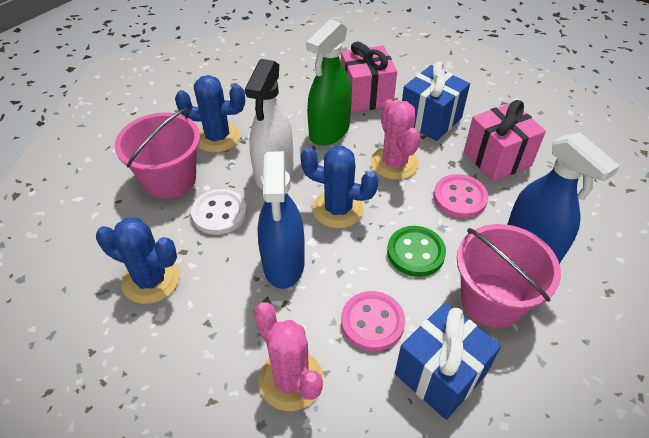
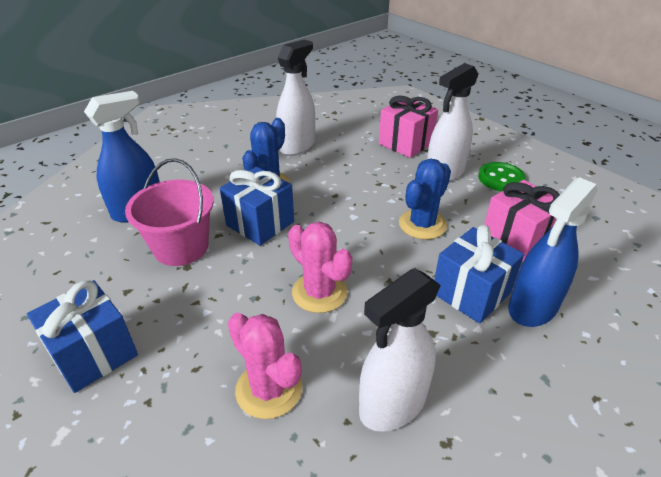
blue cactus: [96,217,180,304] [175,75,245,153] [300,146,379,228] = 3 -> [242,118,290,183] [399,159,451,239] = 2
blue gift: [395,302,501,420] [402,62,470,141] = 2 -> [27,280,138,393] [220,167,294,246] [434,225,524,324] = 3
green spray bottle: [307,19,352,146] = 1 -> none = 0
pink bucket: [115,108,200,199] [457,224,561,328] = 2 -> [125,158,214,266] = 1
pink button: [341,291,405,351] [433,174,488,218] = 2 -> none = 0
white button: [191,189,247,235] = 1 -> none = 0
white spray bottle: [245,59,294,189] = 1 -> [276,40,315,156] [359,268,441,432] [427,63,479,181] = 3

